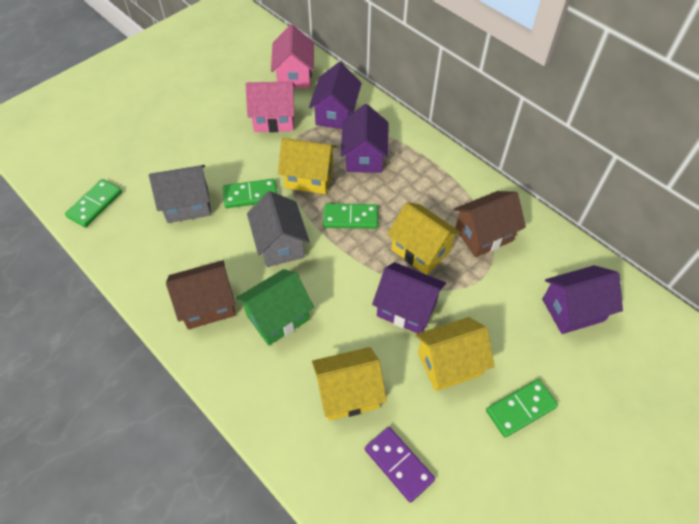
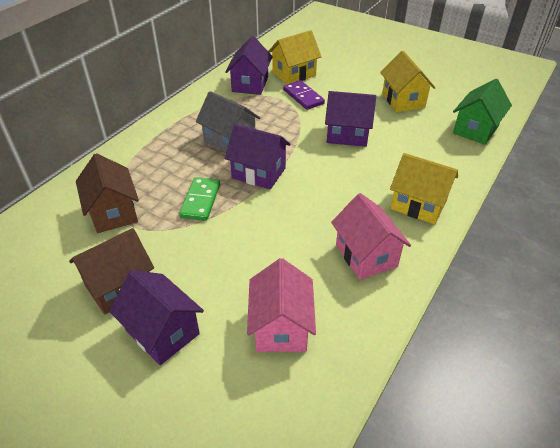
green domino: [65,179,122,228] [223,179,277,208] [323,203,378,229] [486,379,558,438] = 4 -> [179,177,220,221] = 1
grey house: [149,165,211,223] [247,191,310,267] = 2 -> [196,91,260,153] = 1
yellow house: [278,138,337,194] [312,347,387,421] [387,202,461,275] [415,317,495,391] = 4 -> [268,30,322,84] [380,51,435,112] [390,153,458,224] = 3

